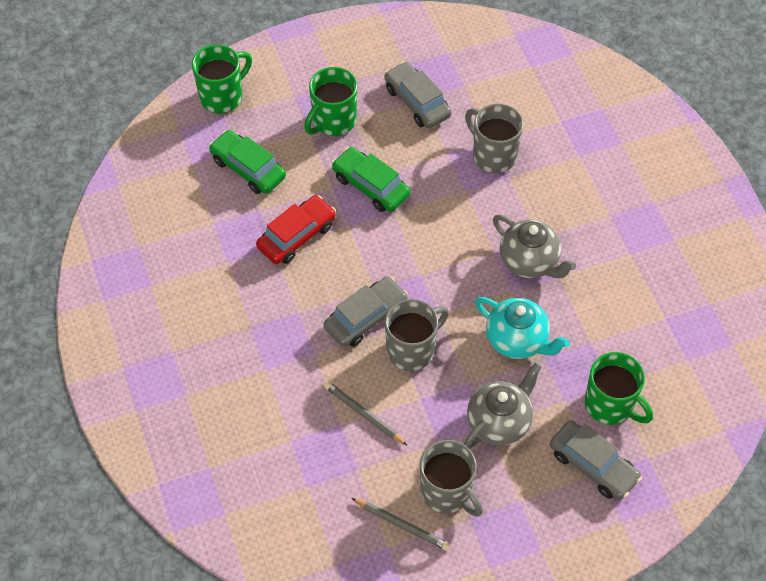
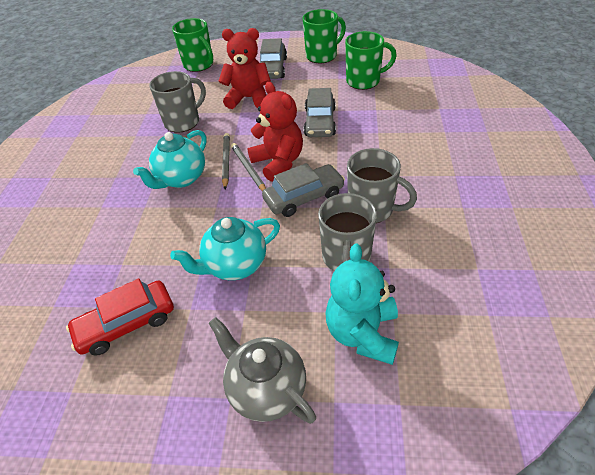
green car: [209,130,286,194] [332,147,410,212] = 2 -> none = 0
grey teapot: [464,362,542,449] [493,215,576,278] = 2 -> [209,317,316,424] = 1
red teddy bear: none = 0 -> [218,28,271,109] [247,82,303,182] = 2
turquoise teapot: [475,297,570,359] = 1 -> [133,130,207,189] [170,217,280,280] = 2
turquoise teddy bear: none = 0 -> [325,243,399,365] = 1

